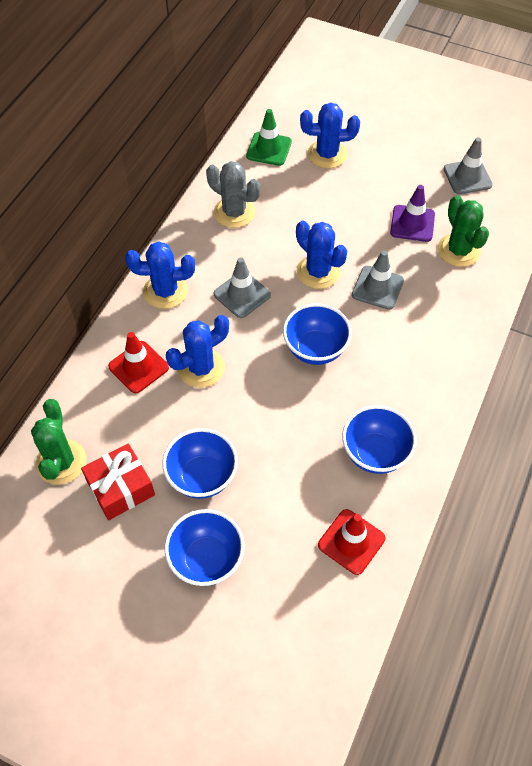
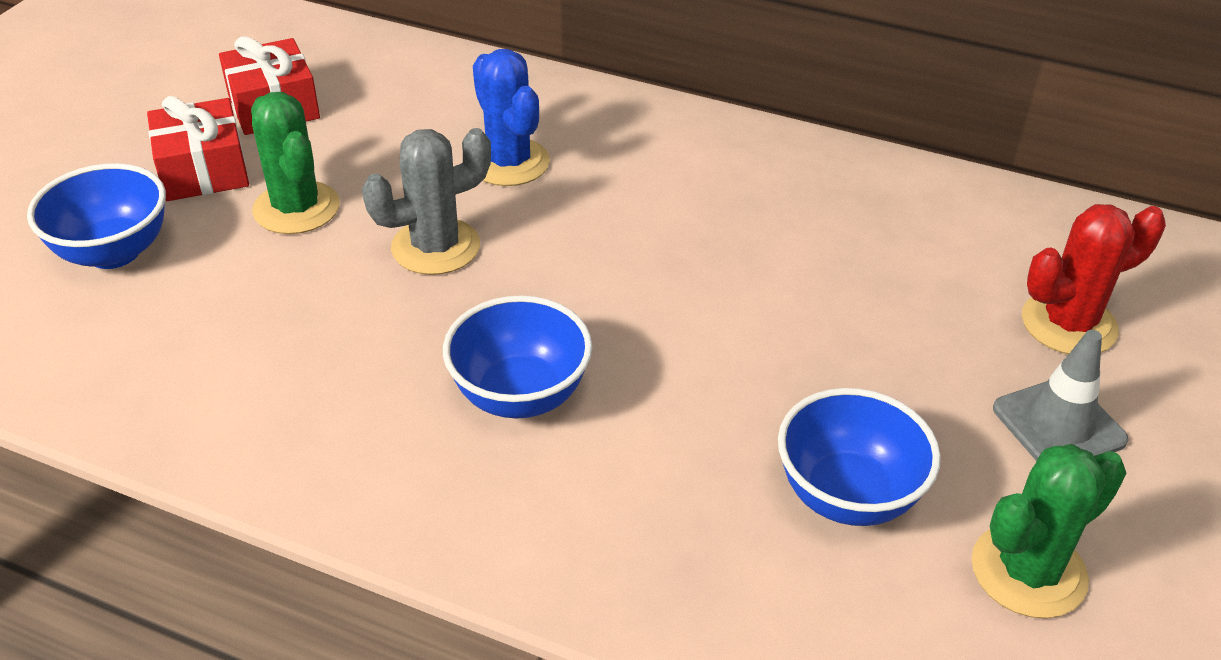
blue bowl: [162,428,238,499] [165,509,244,586] [283,303,352,365] [342,405,417,474] = 4 -> [27,163,166,269] [443,295,592,419] [778,388,941,526] = 3
blue cactus: [125,241,195,309] [166,315,229,388] [296,220,347,289] [300,102,360,168] = 4 -> [473,49,550,186] = 1
green traffic cone: [246,109,292,166] = 1 -> none = 0
grey traffic cone: [214,257,271,318] [352,250,404,310] [444,137,493,194] = 3 -> [993,330,1129,461] = 1
purple traffic cone: [390,185,435,242] = 1 -> none = 0
red cactus: none = 0 -> [1022,204,1166,354] = 1
red gift: [81,443,155,520] = 1 -> [147,96,249,201] [219,36,320,135] = 2
red traffic cone: [108,332,169,393] [318,509,385,575] = 2 -> none = 0

